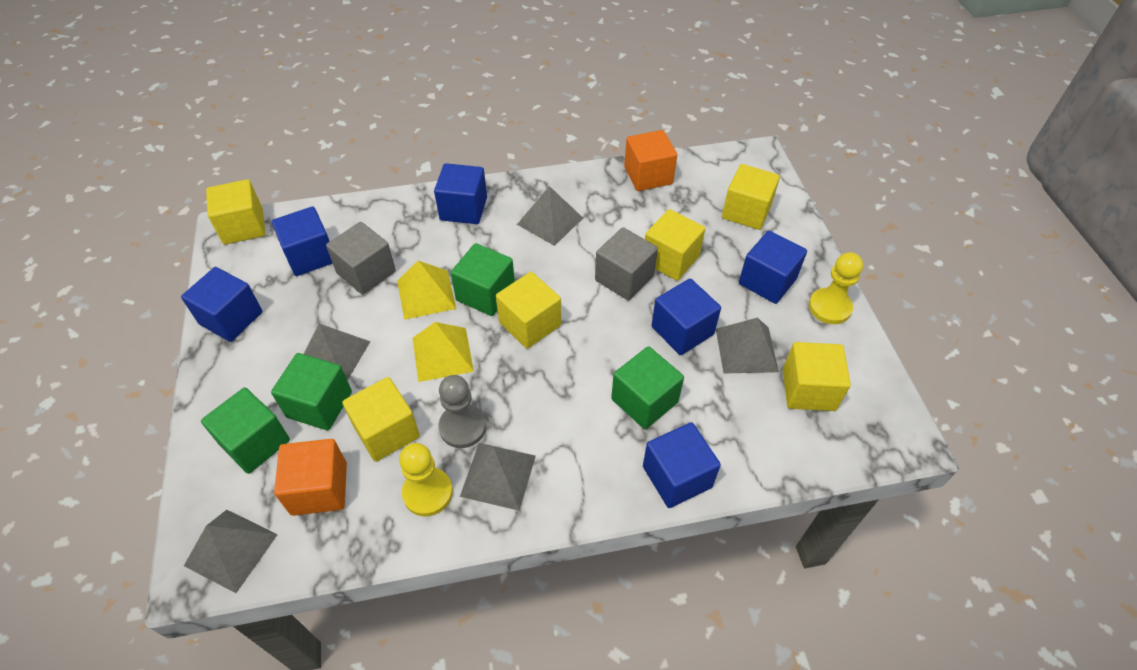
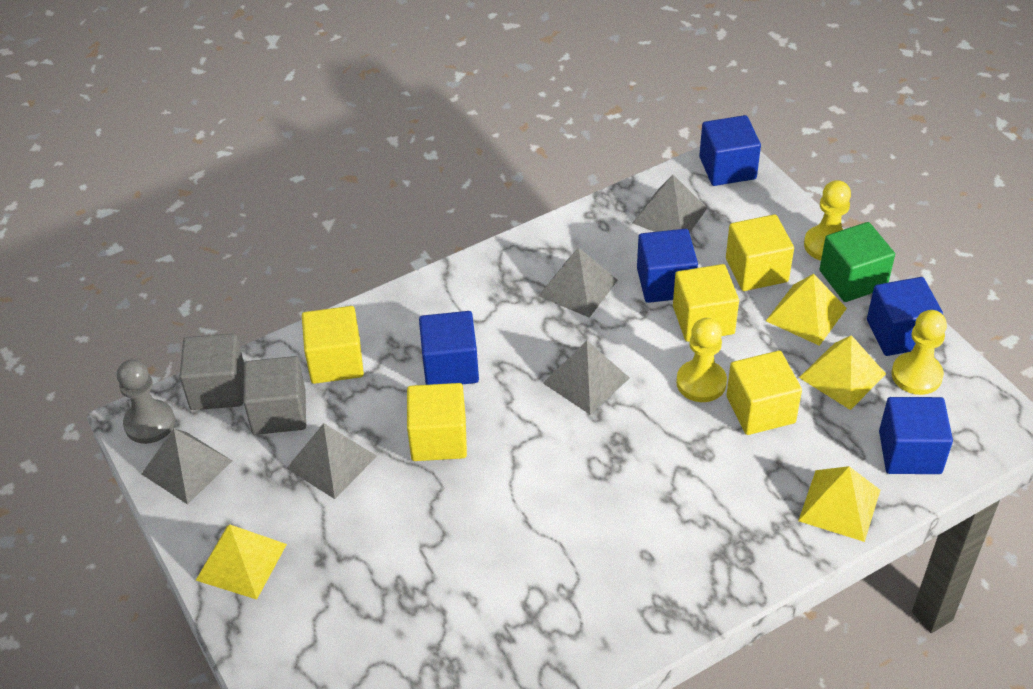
blue cube: [181,267,263,342] [272,206,333,276] [434,163,487,224] [643,422,721,508] [651,278,721,355] [739,231,807,304] = 6 -> [419,311,479,385] [637,229,698,303] [699,115,761,186] [867,277,943,356] [879,397,953,474] = 5
green cube: [201,387,290,474] [271,353,352,430] [451,243,515,316] [611,346,684,429] = 4 -> [820,222,895,302] = 1
orange cube: [274,439,347,516] [624,130,677,191] = 2 -> none = 0
yellow cube: [206,179,266,245] [342,377,420,462] [496,272,561,349] [645,209,705,281] [722,164,780,230] [783,342,851,411] = 6 -> [302,306,364,384] [407,383,467,461] [673,264,739,342] [726,214,794,291] [727,351,802,435] = 5
yellow pawn: [399,443,453,516] [809,252,863,324] = 2 -> [676,318,727,402] [804,180,851,261] [891,310,947,395] = 3
yellow pyramid: [397,261,456,320] [413,322,474,382] = 2 -> [196,524,287,600] [766,274,847,346] [798,466,880,542] [799,335,886,410] = 4

